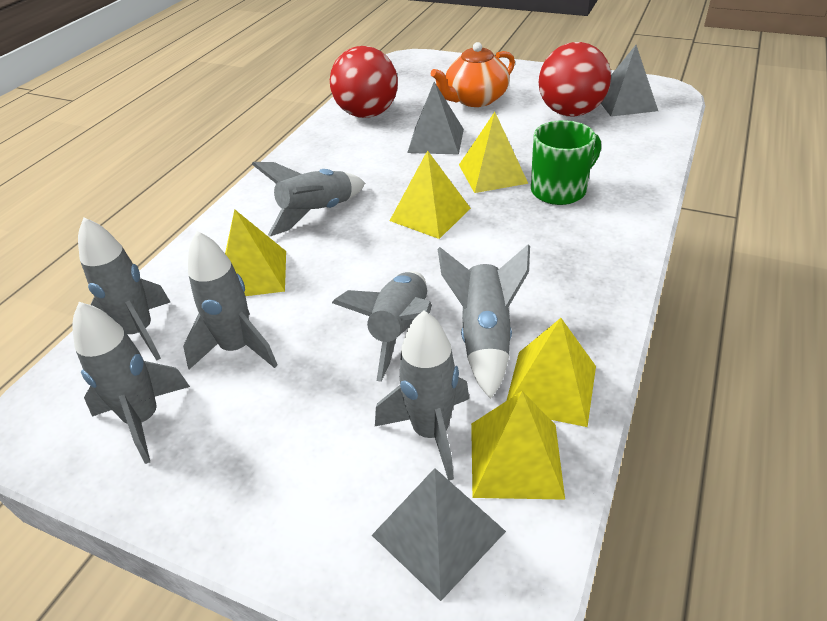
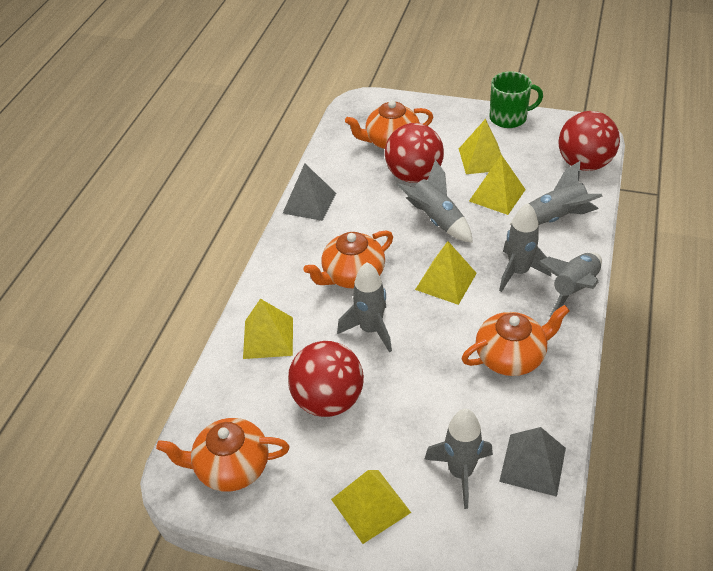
grey pyramid: [372,468,506,601] [407,82,464,155] [601,45,658,117] = 3 -> [283,163,336,221] [499,427,566,497] = 2
grey rocket: [73,302,190,464] [78,217,170,361] [183,231,277,369] [252,162,365,236] [332,271,432,382] [375,311,469,481] [438,245,530,399] = 7 -> [337,262,392,353] [397,159,473,243] [424,409,493,509] [499,203,551,292] [509,160,603,225] [537,252,602,317] = 6
orange teapot: [431,42,515,107] = 1 -> [156,418,290,492] [304,230,393,288] [345,100,433,149] [462,305,570,376] = 4
red ball: [330,46,398,118] [539,42,611,117] = 2 -> [288,341,364,417] [385,123,444,183] [558,111,620,171] = 3

